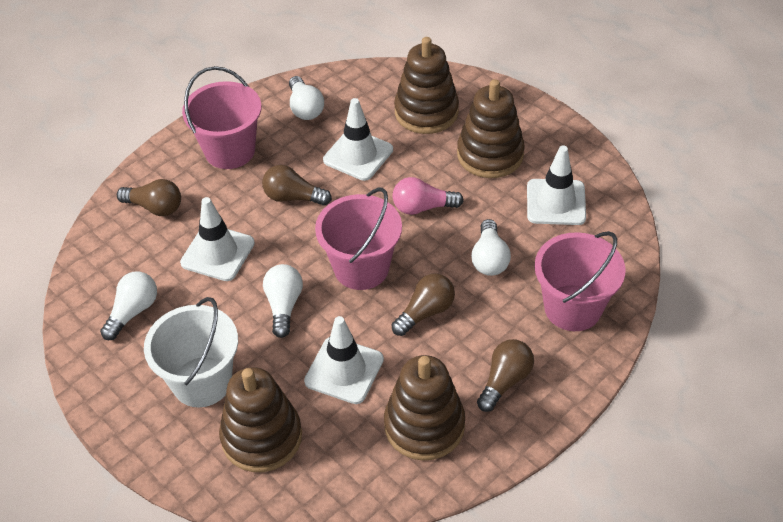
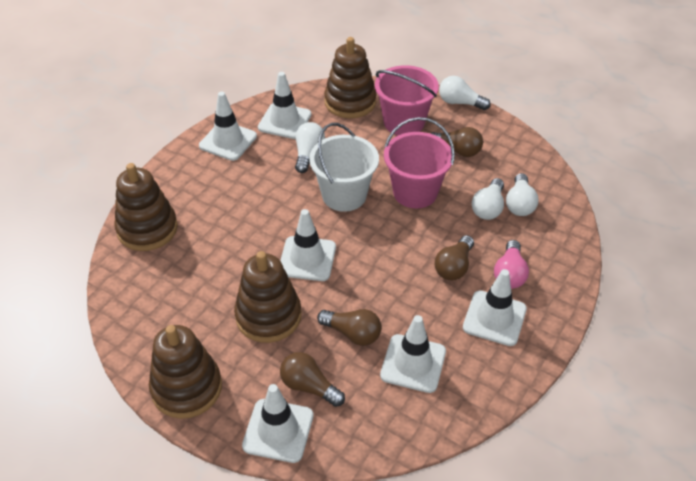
pink bucket: [182,66,262,169] [315,188,402,290] [535,231,625,331] = 3 -> [375,65,439,135] [384,117,455,208] = 2
white traffic cone: [180,197,255,281] [304,316,384,404] [323,98,393,181] [527,146,586,225] = 4 -> [199,92,257,161] [242,384,314,463] [258,72,312,139] [280,209,336,281] [380,315,446,393] [463,269,527,346] = 6

